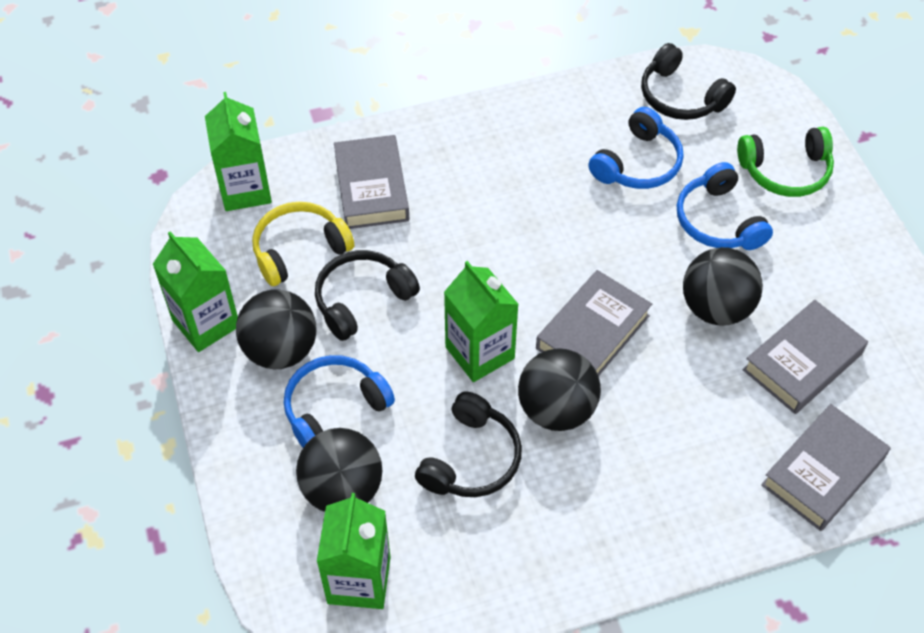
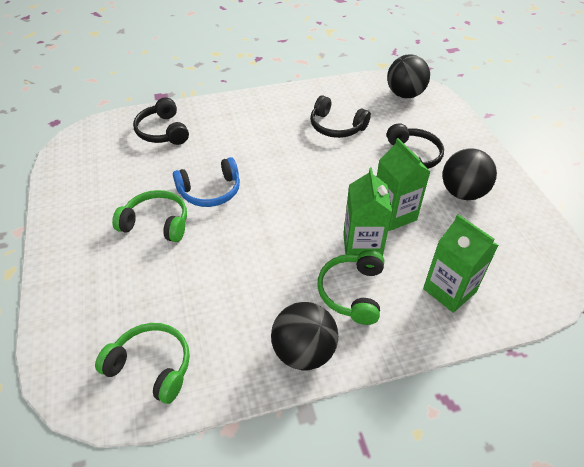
black ball: [236,290,316,369] [296,428,382,512] [518,348,601,431] [683,247,763,326] = 4 -> [271,302,338,370] [387,54,430,98] [442,148,497,200] = 3
blue headphones: [284,355,395,448] [588,107,684,189] [677,162,773,250] = 3 -> [173,157,240,207] = 1
green carton: [152,231,238,352] [205,92,272,211] [317,493,391,609] [444,261,519,382] = 4 -> [343,168,392,256] [377,138,431,231] [423,214,499,313] = 3
green headphones: [737,127,834,197] = 1 -> [95,323,190,404] [112,190,187,242] [318,250,384,325] = 3
grey book: [334,135,409,229] [536,270,652,376] [743,300,868,414] [761,404,891,531] = 4 -> none = 0
yellow headphones: [252,202,354,286] = 1 -> none = 0

